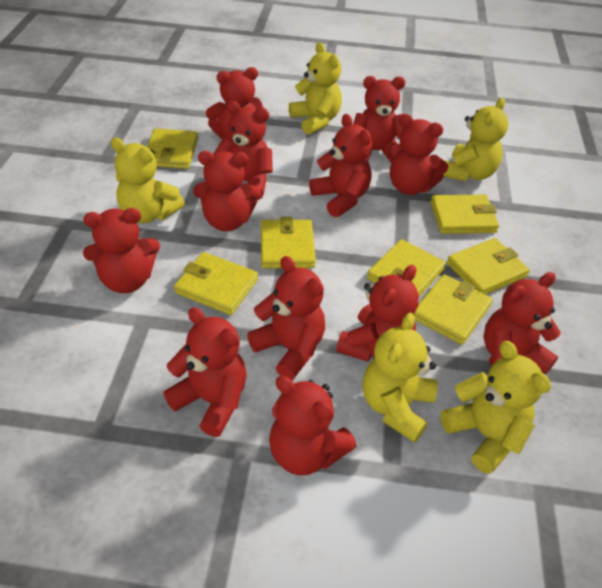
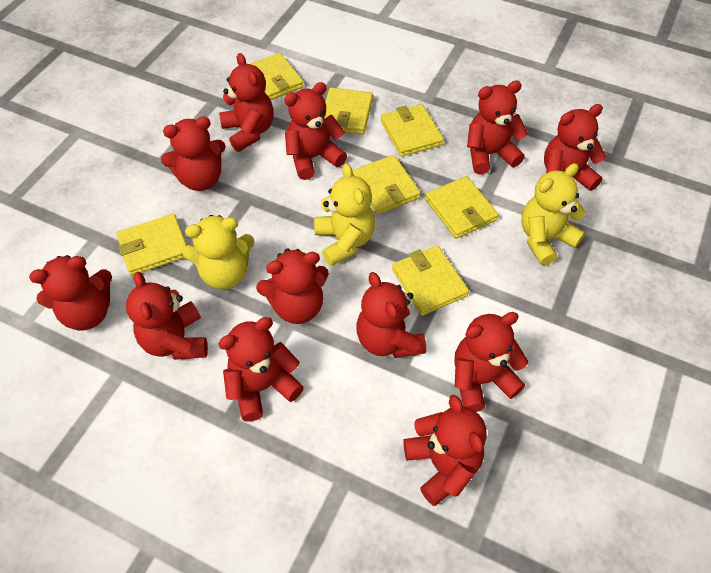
yellow teddy bear: [111,138,185,223] [289,42,342,135] [363,313,437,443] [440,341,551,474] [444,98,508,182] = 5 -> [183,215,255,289] [314,163,375,266] [521,163,586,266] = 3

